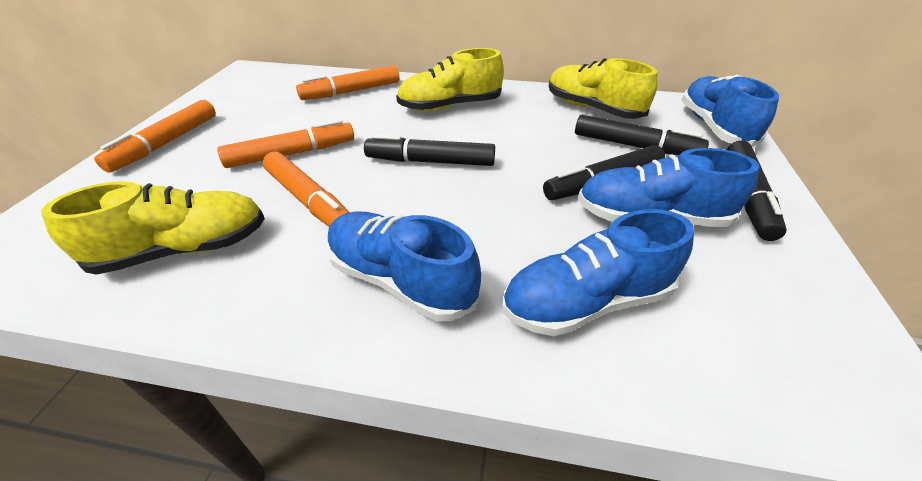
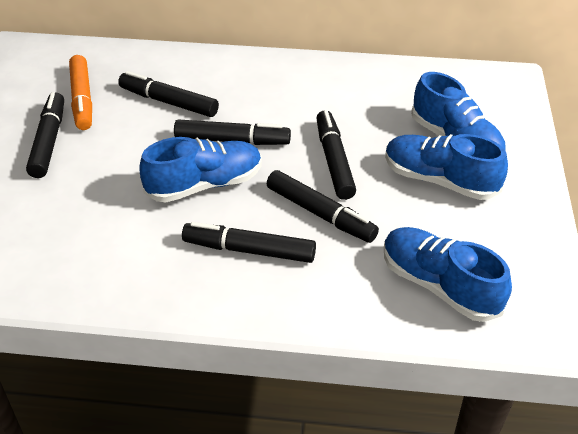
black marker: [364,134,495,166] [543,145,665,200] [575,115,709,155] [727,141,787,241] = 4 -> [26,92,64,178] [118,71,219,117] [174,119,291,145] [182,222,316,263] [267,170,379,243] [316,110,356,200] = 6
orange marker: [94,100,216,173] [217,119,354,168] [263,151,349,226] [296,65,399,100] = 4 -> [69,55,92,130] = 1
yellow shoe: [42,181,265,275] [396,48,504,111] [549,58,658,119] = 3 -> none = 0

